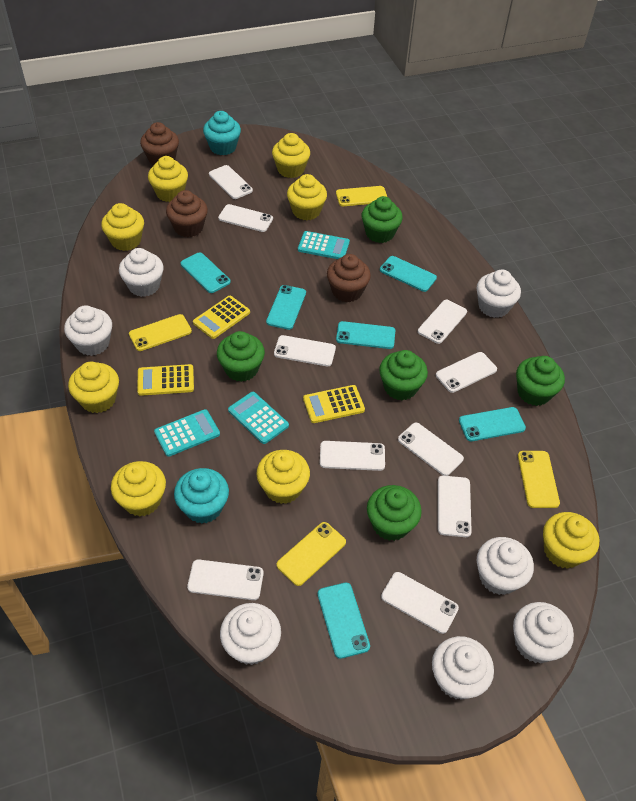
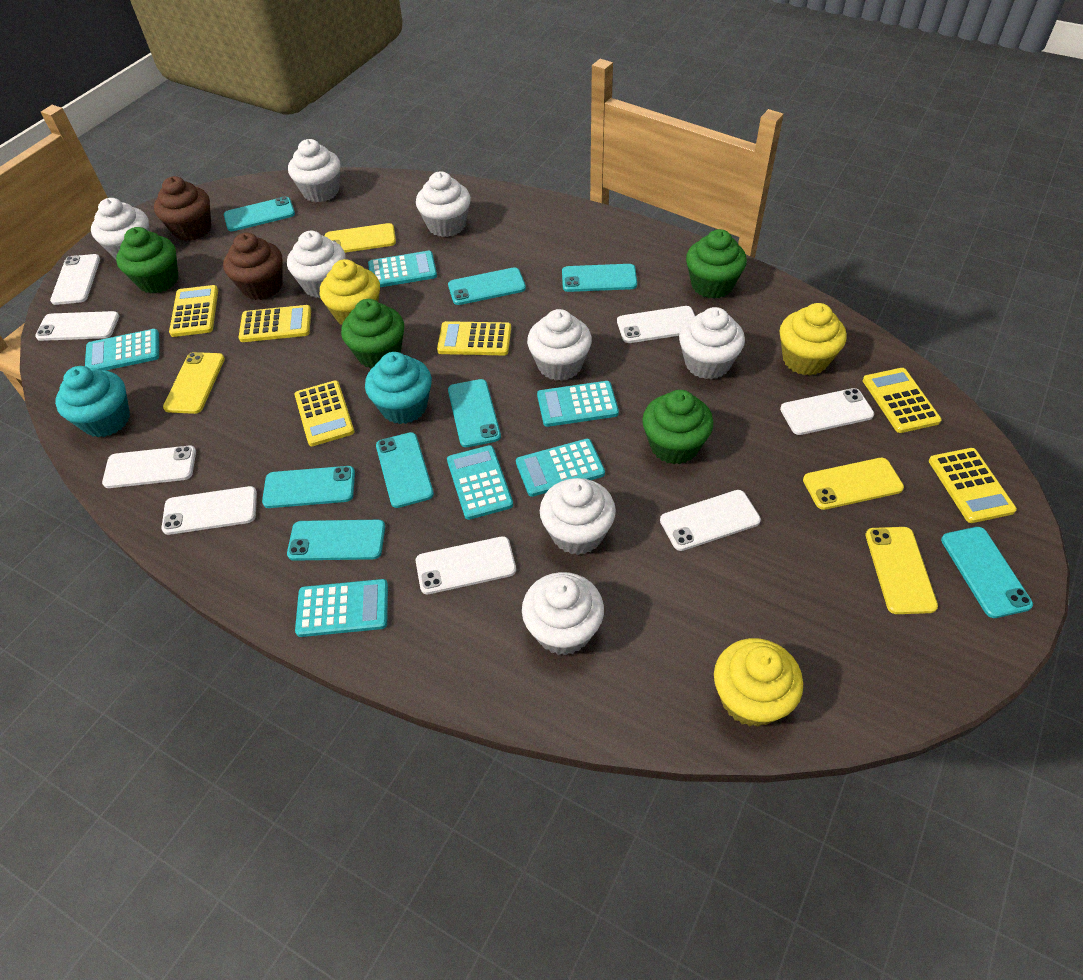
brown cupcake: [140,122,179,165] [166,190,208,237] [327,254,371,302] = 3 -> [154,176,211,241] [223,233,282,300] = 2
green cupcake: [217,331,265,382] [362,196,403,243] [367,485,422,541] [379,350,428,400] [516,356,565,406] = 5 -> [116,227,178,294] [341,299,404,369] [642,390,714,464] [686,229,747,299] = 4
turquoise calculator: [154,409,220,457] [228,392,289,444] [298,231,350,259] = 3 -> [85,329,159,371] [295,579,388,637] [368,251,437,287] [447,445,513,520] [516,439,605,497] [537,381,619,427] = 6
turquoise phone: [181,252,231,293] [266,285,306,330] [318,583,370,659] [336,321,395,349] [380,256,437,292] [459,407,526,441] = 6 -> [224,196,295,231] [262,466,355,508] [287,520,385,561] [376,432,434,508] [448,267,526,305] [448,379,501,447] [562,264,637,292] [941,527,1033,618] = 8
white cupcake: [64,305,112,356] [119,248,164,297] [220,603,281,665] [432,636,494,700] [477,270,521,318] [477,537,534,595] [513,602,574,663] = 7 -> [91,198,150,259] [287,231,346,298] [288,139,341,202] [416,171,471,237] [522,572,604,655] [527,309,592,381] [540,478,616,555] [679,307,745,379] = 8
white phone: [187,559,264,600] [209,165,253,199] [218,204,273,232] [274,335,336,367] [320,441,385,471] [381,572,459,634] [398,423,464,476] [418,300,467,344] [436,352,497,393] [438,476,472,537] = 10 -> [35,311,119,341] [50,254,100,305] [102,446,196,488] [162,486,257,535] [416,536,516,594] [617,306,695,343] [660,490,761,551] [780,388,874,435] = 8
yellow calculator: [137,364,194,396] [193,296,250,339] [303,385,365,423] = 3 -> [169,285,218,337] [239,305,311,342] [295,380,354,446] [437,321,511,355] [863,368,942,433] [929,448,1017,523] = 6
yellow cupcake: [68,362,119,413] [101,203,144,251] [111,461,166,517] [148,156,188,202] [256,450,310,504] [272,133,310,178] [287,174,327,220] [543,512,599,569] = 8 -> [320,259,380,325] [714,638,803,727] [779,303,847,375] = 3

